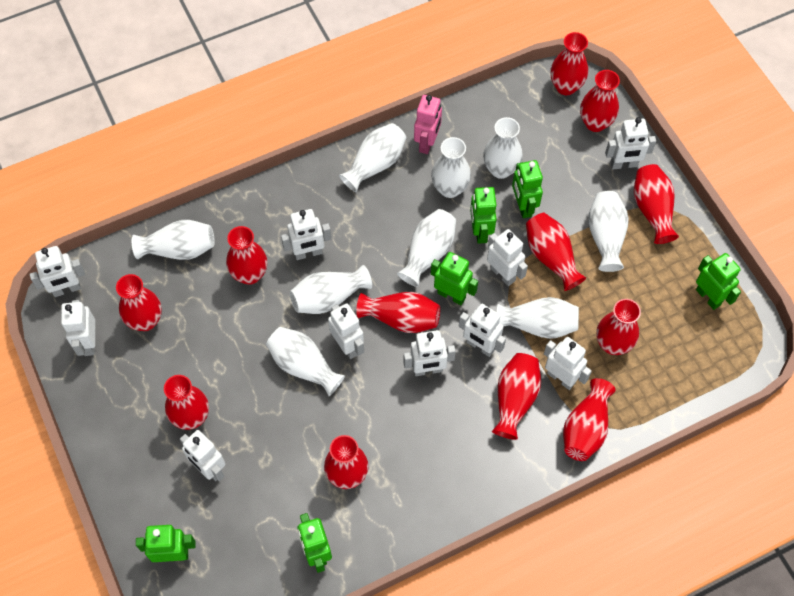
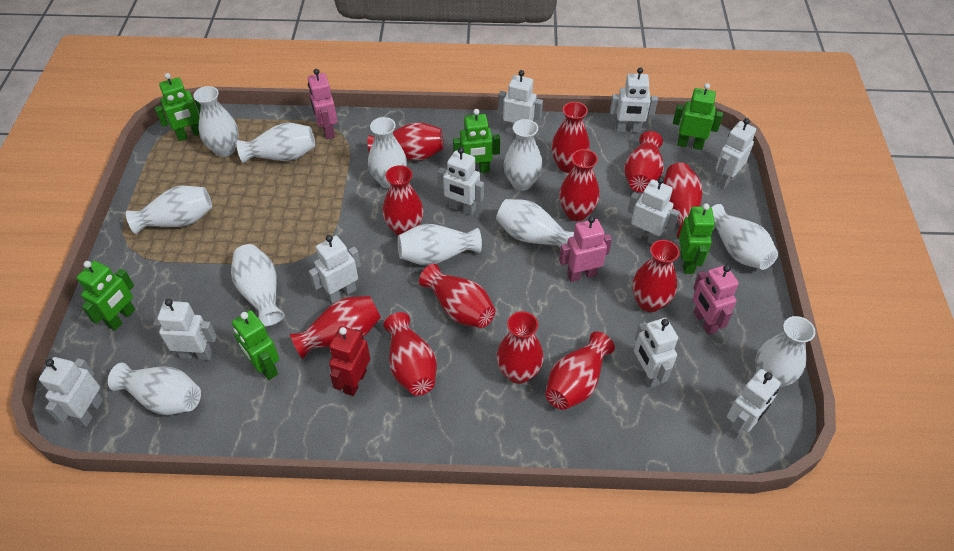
pink robot: [414,95,442,154] = 1 -> [308,69,337,139] [559,216,612,282] [693,265,739,335] = 3
red robot: none = 0 -> [329,326,370,396] = 1
white vase: [132,220,215,260] [266,327,345,396] [290,265,372,314] [339,123,407,192] [397,209,456,287] [431,137,471,198] [483,117,523,179] [497,297,579,339] [588,191,629,272] = 9 -> [108,363,201,415] [126,186,212,234] [193,86,239,157] [231,244,285,327] [237,123,315,163] [368,117,407,189] [398,224,482,265] [496,199,574,248] [504,119,543,191] [711,204,778,270] [755,316,815,387] = 11

